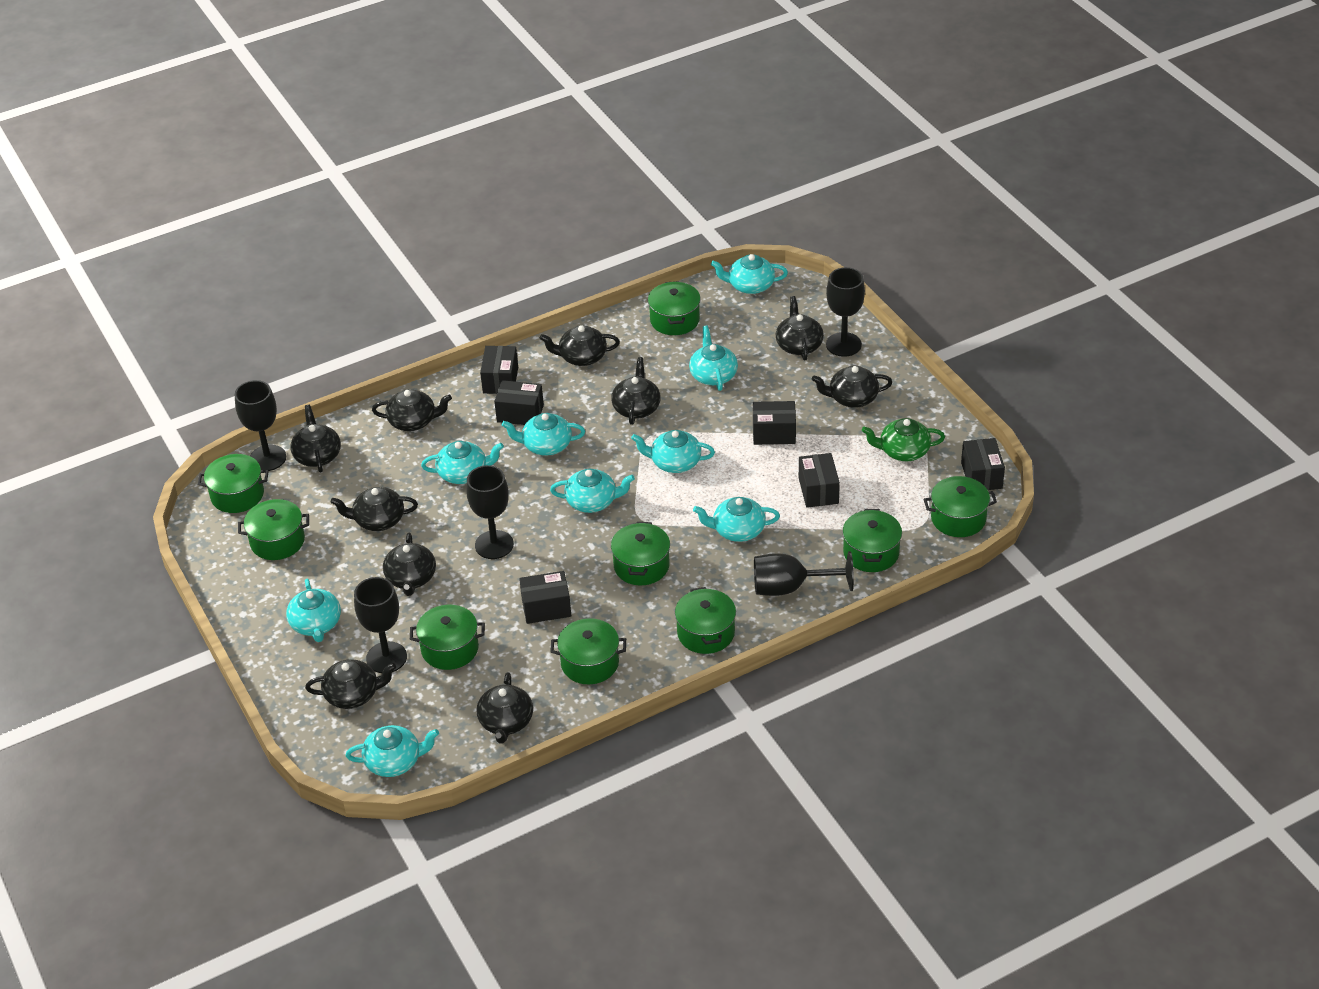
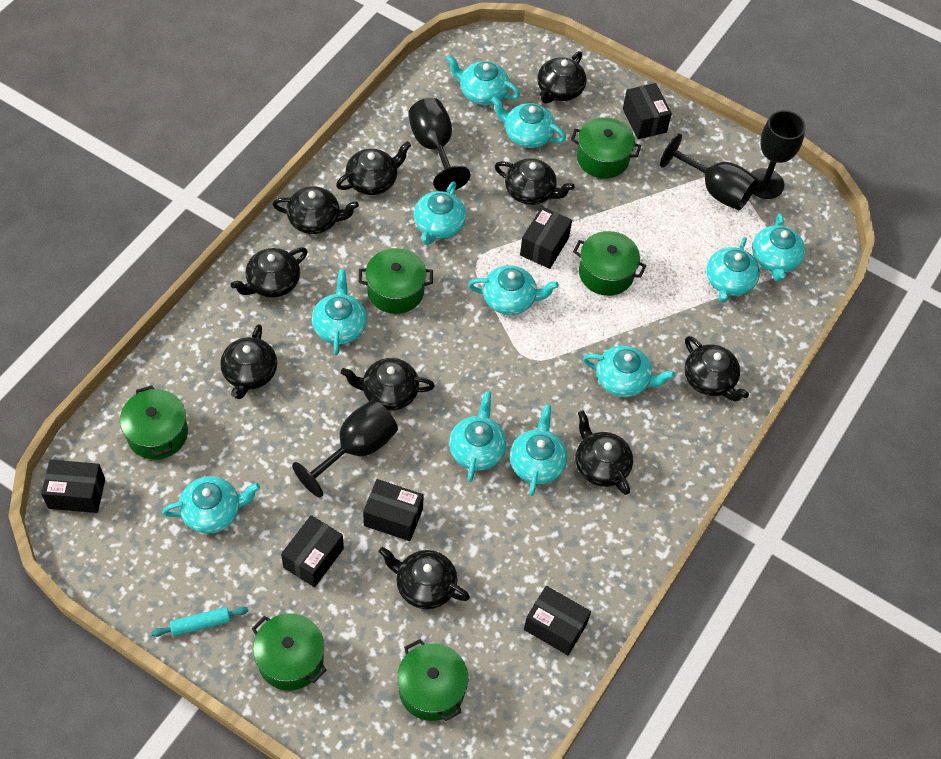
black goblet: [235,380,286,471] [354,577,407,673] [466,465,514,559] [754,551,854,596] [826,267,865,357] = 5 -> [292,400,398,498] [408,98,470,192] [660,133,758,210] [751,110,806,199] = 4
green pot: [198,454,269,513] [238,499,309,560] [410,605,485,670] [550,618,626,684] [611,522,670,585] [648,281,700,335] [675,587,736,654] [842,509,902,572] [924,476,997,537] = 9 -> [120,385,188,460] [252,613,327,690] [359,248,433,314] [397,639,468,721] [571,117,641,179] [573,231,646,296] = 6
green teapot: [862,418,945,461] = 1 -> none = 0
turquoise rolling pin: none = 0 -> [151,607,248,637] = 1
turquoise teapot: [286,578,341,642] [346,725,439,777] [421,441,504,484] [502,413,585,456] [550,469,635,513] [631,430,715,473] [689,326,738,391] [693,497,780,542] [711,254,788,294] = 9 -> [162,476,260,534] [312,269,367,355] [414,181,466,245] [446,55,520,105] [449,391,507,482] [468,266,559,315] [491,96,566,148] [510,404,567,496] [583,345,675,397] [706,237,760,303] [752,213,805,282] = 11

